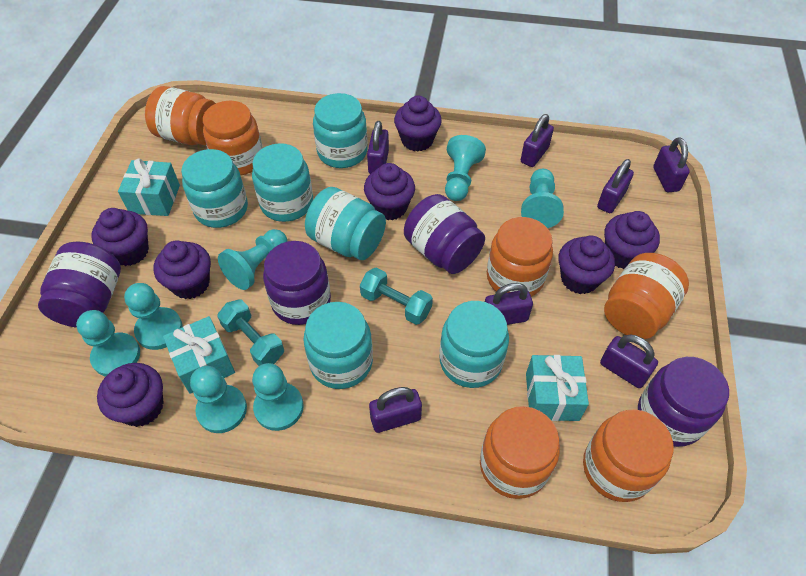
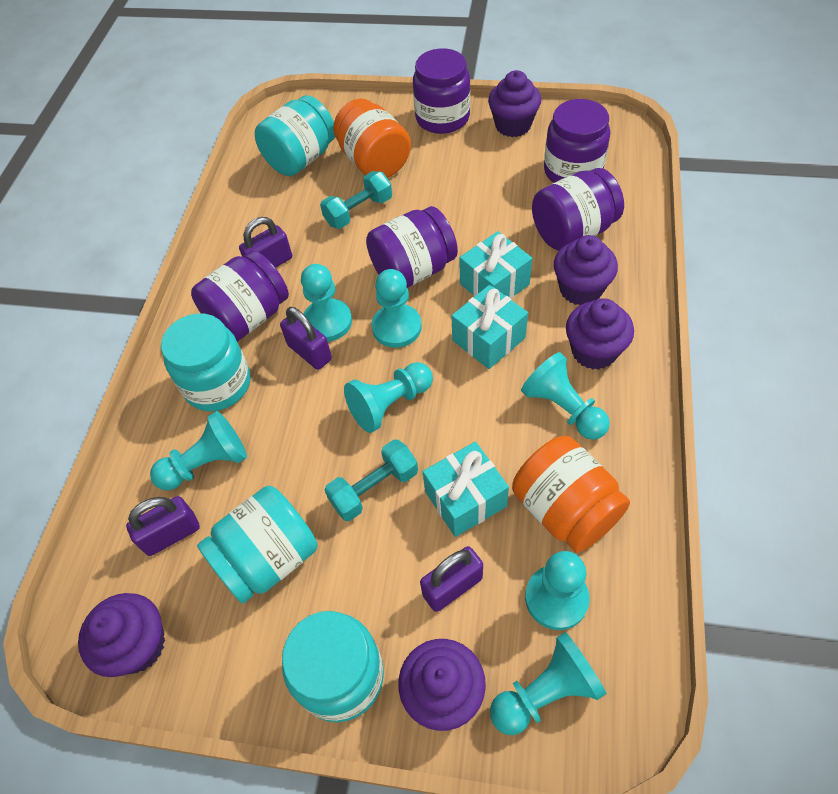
orange jar: [145,86,216,145] [203,101,263,176] [480,406,560,499] [487,217,553,297] [583,410,674,502] [604,253,689,339] = 6 -> [333,99,411,178] [512,436,630,553] = 2
purple cupcake: [91,208,149,266] [97,363,164,427] [154,240,211,299] [364,163,415,220] [394,96,442,151] [558,235,615,294] [604,211,660,269] = 7 -> [78,593,165,677] [398,639,486,731] [488,70,541,137] [554,235,618,305] [566,298,634,370] = 5
purple jar: [38,242,121,328] [263,241,331,325] [404,194,485,274] [638,357,729,447] = 4 -> [191,250,289,342] [366,206,458,288] [413,48,470,134] [532,168,624,251] [544,99,610,183] = 5
purple padlock: [367,121,389,174] [369,387,422,433] [485,283,533,325] [521,114,554,167] [597,159,634,213] [600,334,658,388] [653,137,690,193] = 7 -> [126,496,200,556] [239,217,292,268] [280,307,332,370] [420,546,483,612] = 4
turquoise jar: [181,149,248,228] [252,143,313,222] [303,302,373,389] [305,187,386,260] [313,93,368,168] [439,301,509,388] = 6 -> [161,313,251,411] [197,486,318,604] [255,95,335,176] [282,611,384,722] = 4

